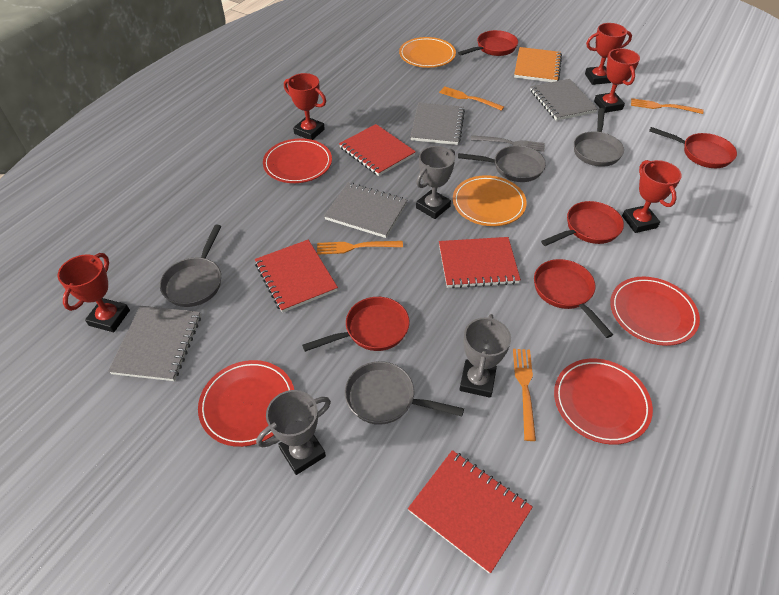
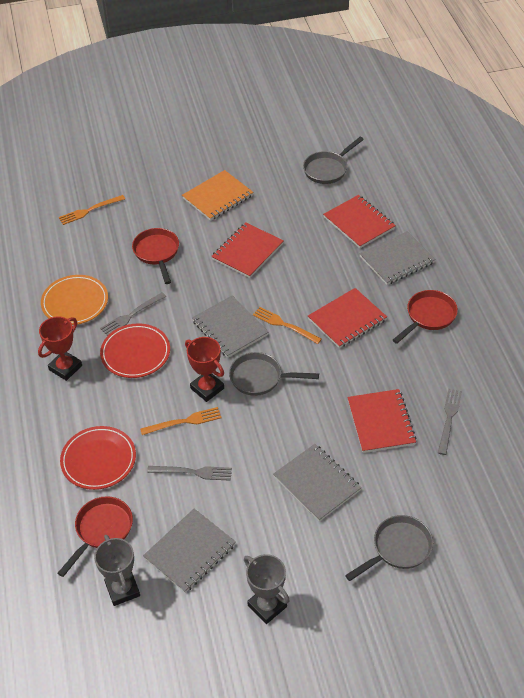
grey fork: [471,135,545,152] = 1 -> [100,292,166,336] [147,466,232,481] [438,389,462,455] = 3
grey pan: [160,224,221,307] [345,361,464,425] [458,146,546,182] [574,108,624,167] = 4 -> [229,352,319,396] [303,137,364,184] [345,515,433,581] = 3
grey trophy: [256,390,331,475] [416,146,455,219] [459,314,511,398] = 3 -> [94,535,140,606] [244,554,290,624] = 2
orange fork: [317,241,403,255] [439,86,504,111] [513,349,536,441] [631,98,704,114] = 4 -> [59,195,125,225] [140,407,222,435] [253,307,322,344] = 3
orange plate: [399,37,456,68] [453,175,527,226] = 2 -> [41,275,108,325] = 1
red pan: [302,297,410,352] [458,30,518,56] [534,259,613,338] [541,201,624,246] [649,127,737,168] = 5 -> [58,496,133,577] [132,228,179,284] [393,290,458,344] = 3
red plate: [198,360,294,447] [263,138,332,183] [554,358,653,445] [610,277,700,346] = 4 -> [60,426,136,490] [100,323,170,378] = 2
red trophy: [57,253,130,332] [284,73,326,140] [585,23,632,85] [594,48,640,113] [622,160,682,233] = 5 -> [38,316,82,381] [185,337,224,402] = 2

